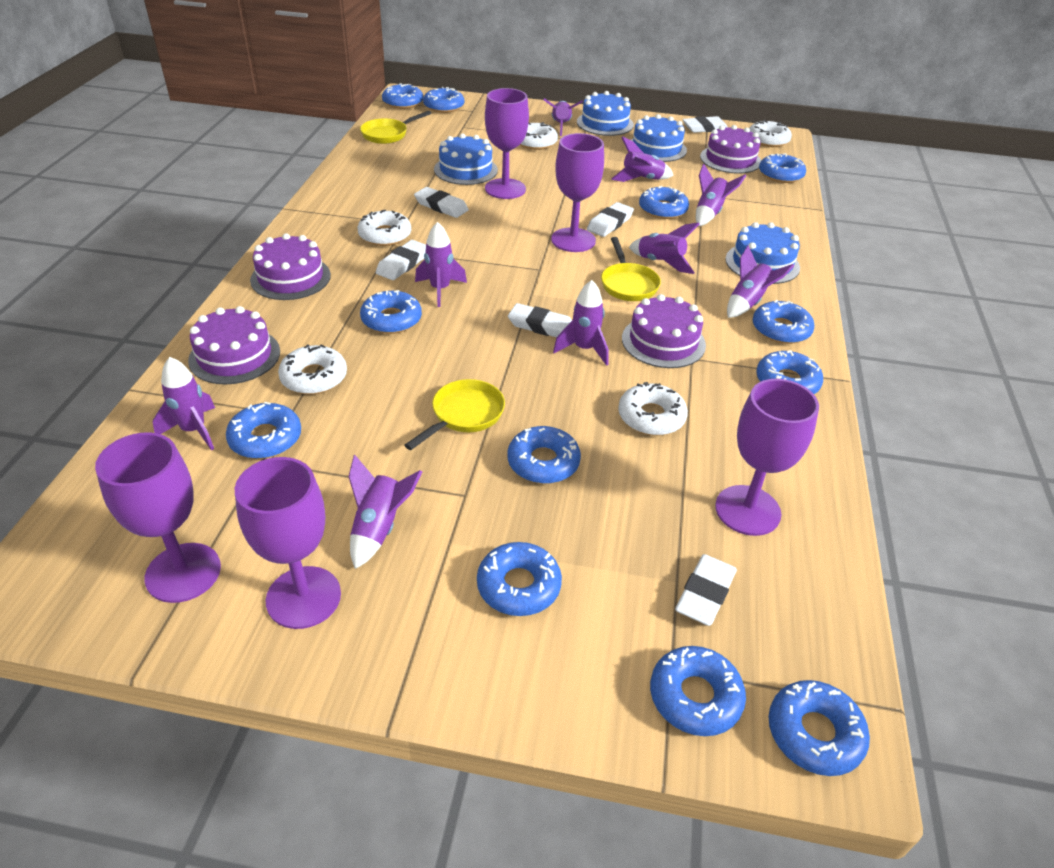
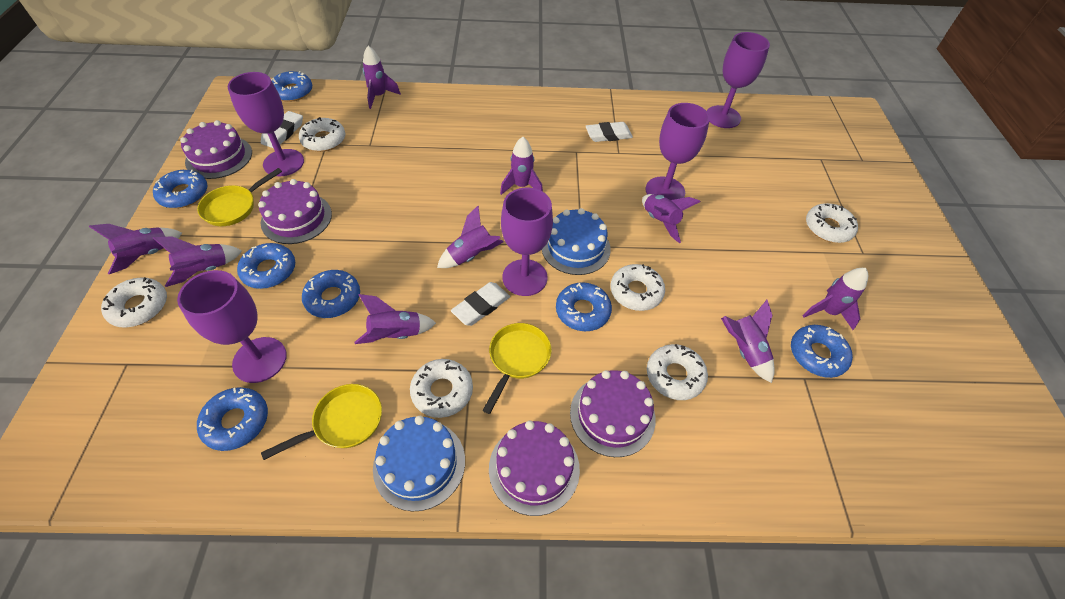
blue cake: [434,134,498,185] [577,91,634,136] [631,114,687,162] [725,222,800,284] = 4 -> [373,416,465,512] [542,208,611,275] = 2
blue donut: [226,402,301,459] [360,290,422,334] [382,83,423,109] [423,87,464,113] [477,542,562,616] [507,426,581,484] [639,186,689,219] [650,646,746,736] [753,299,815,344] [756,350,823,394] [759,153,806,183] [768,680,870,776] = 12 -> [153,170,208,208] [197,387,268,451] [237,243,295,289] [271,71,312,102] [302,270,360,318] [556,282,612,331] [791,325,853,378] = 7
white donut: [278,344,347,394] [357,210,411,246] [520,122,558,150] [618,382,688,435] [749,120,792,147] = 5 -> [101,277,167,327] [299,117,345,152] [410,359,473,418] [611,264,665,311] [647,344,708,400] [806,203,858,243] = 6
white eraser: [376,240,426,280] [414,187,469,218] [508,303,572,337] [587,202,634,237] [675,554,737,626] [683,116,728,133] = 6 -> [261,111,303,148] [451,282,510,326] [585,122,633,142] = 3

